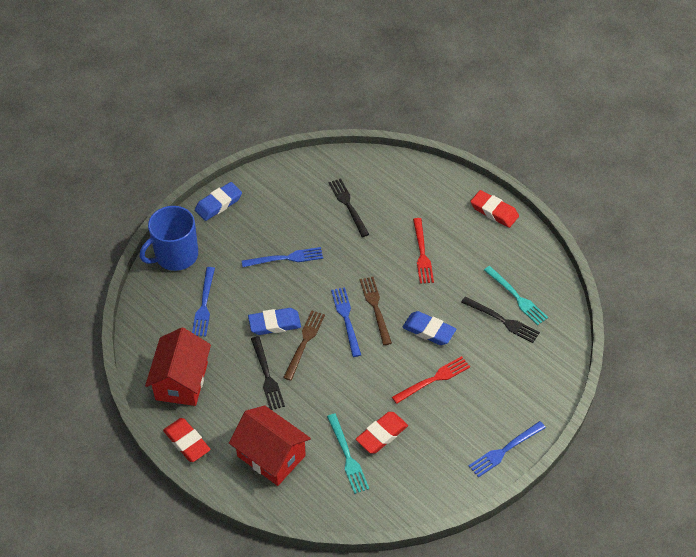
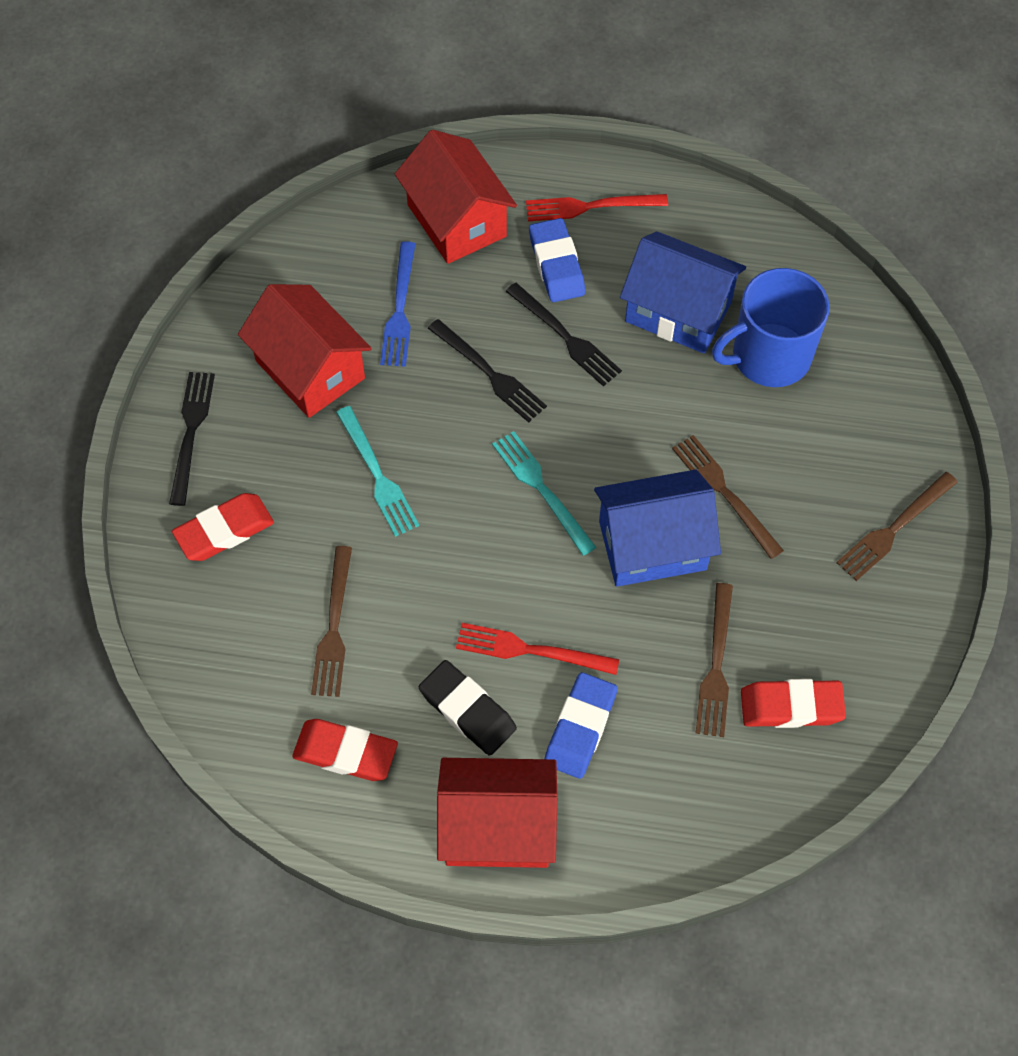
black eraser: none = 0 -> [419,660,517,756] = 1
blue eraser: [195,182,242,221] [248,308,301,335] [402,311,456,345] = 3 -> [529,218,585,302] [544,672,617,779] = 2
blue fork: [192,267,215,337] [242,247,323,267] [331,287,361,357] [469,421,546,478] = 4 -> [380,241,415,367] = 1
blue house: none = 0 -> [594,470,721,587] [620,231,746,354] = 2
brown fork: [283,311,325,381] [360,277,392,345] = 2 -> [311,546,352,697] [672,435,784,559] [696,583,733,737] [837,472,958,581] = 4
red house: [145,327,211,406] [229,406,311,486] = 2 -> [238,284,372,418] [395,130,517,264] [437,758,557,868] = 3

